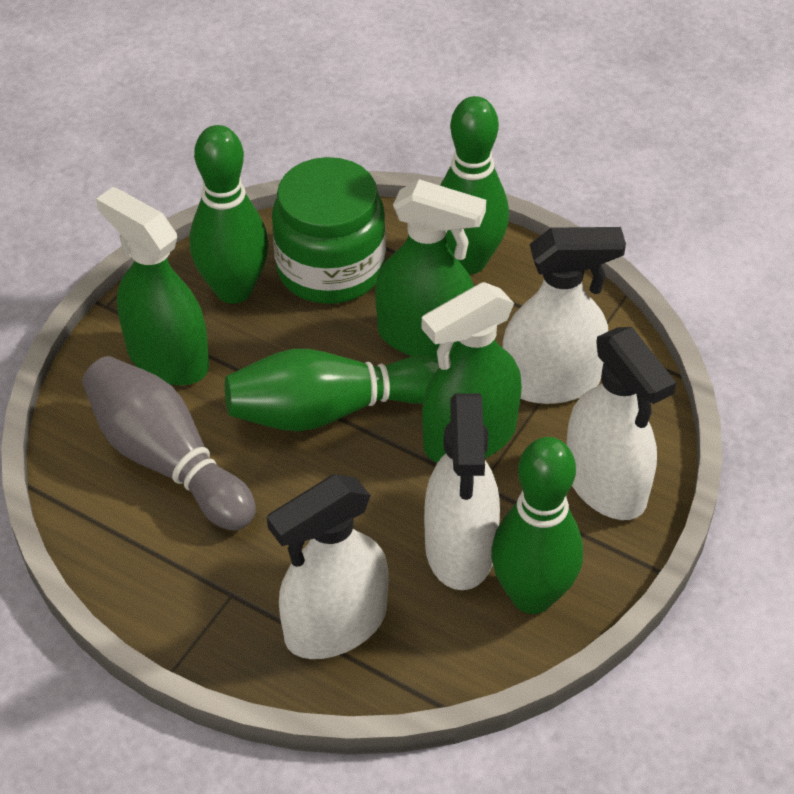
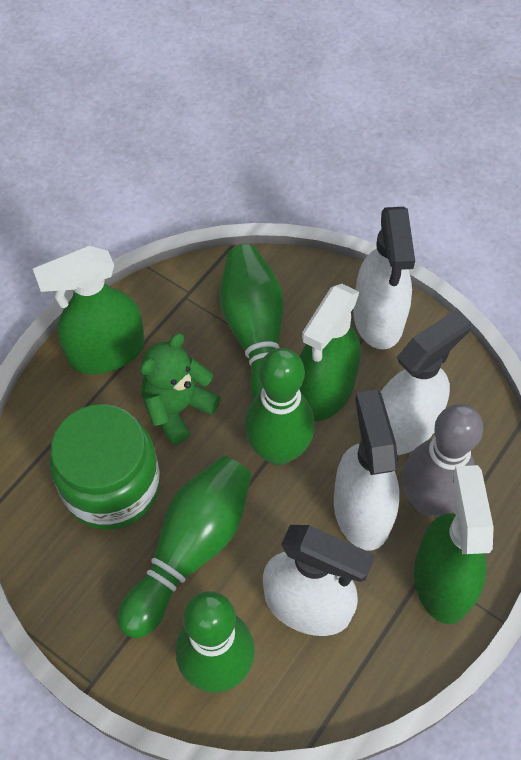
green teddy bear: none = 0 -> [140,333,221,445] = 1

